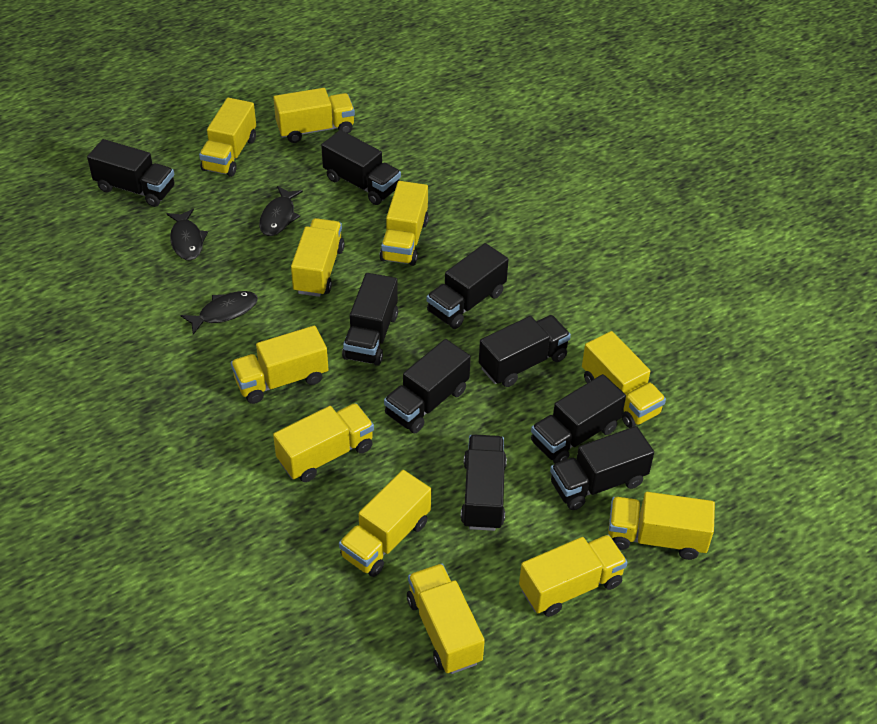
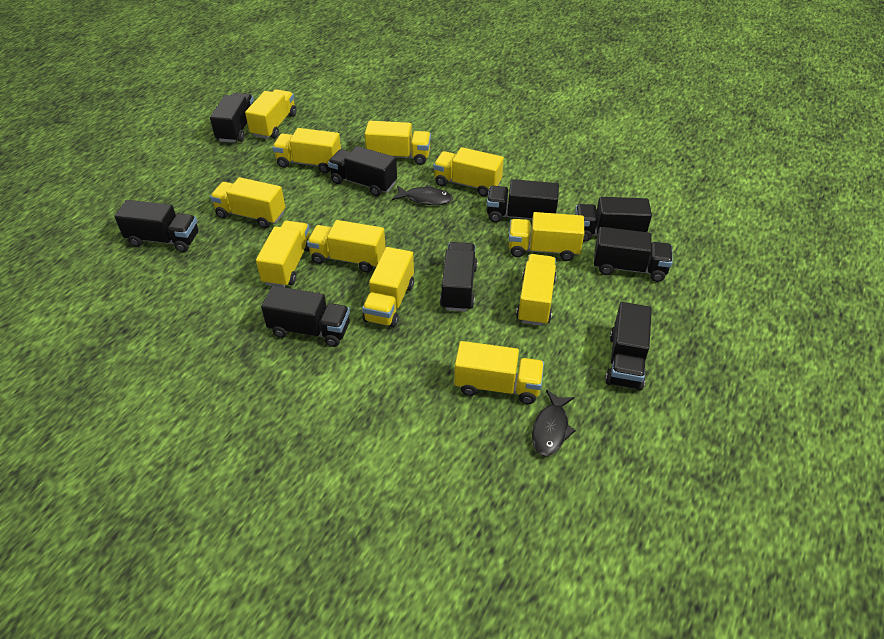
black fish: [166,209,208,260] [180,291,258,335] [259,186,303,236] = 3 -> [392,185,453,205] [532,390,576,456] = 2

